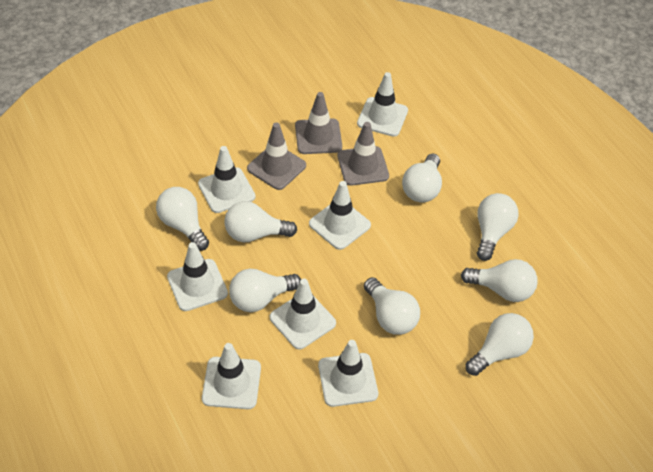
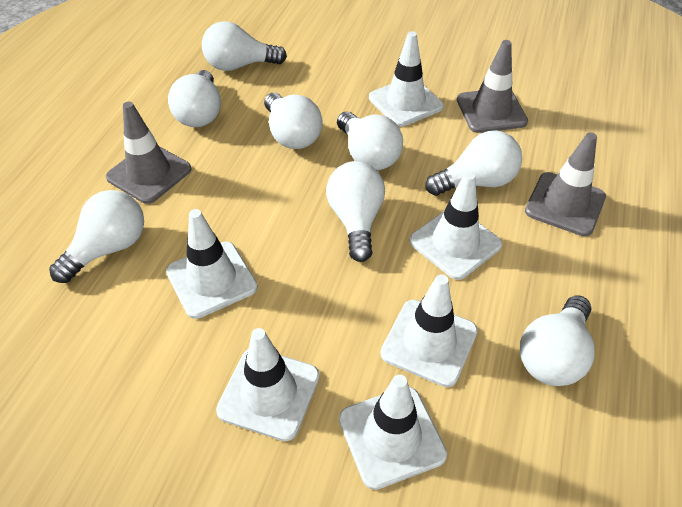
white traffic cone: [167,242,228,311] [198,146,256,213] [202,343,261,409] [270,279,336,349] [309,181,371,250] [318,340,378,407] [357,72,408,137] = 7 -> [166,209,258,319] [216,328,320,441] [339,375,447,490] [369,31,444,127] [380,274,478,387] [410,172,502,280] = 6

